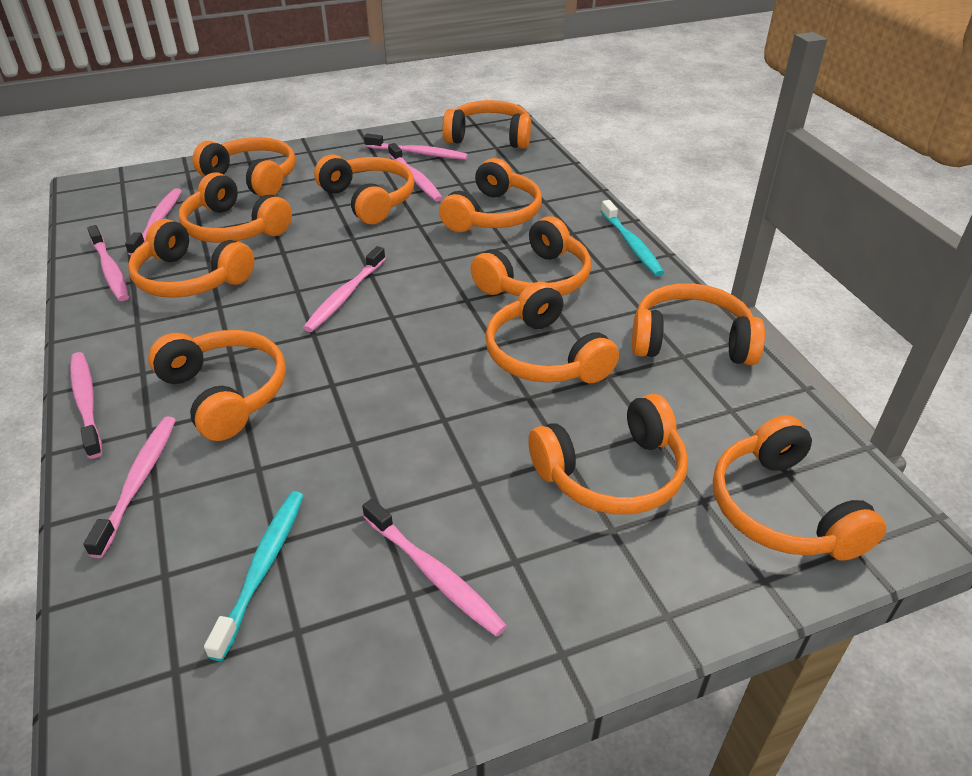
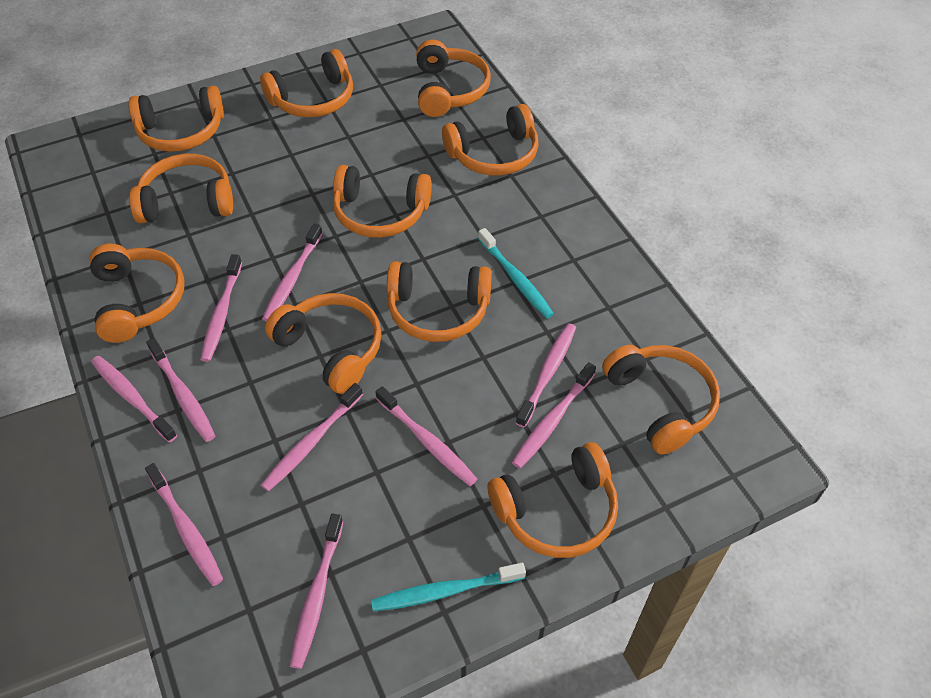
orange headphones: [128,219,254,298] [148,330,286,441] [179,173,292,243] [193,137,296,197] [314,154,414,224] [439,158,542,232] [443,100,531,149] [471,216,591,296] [485,282,619,383] [528,394,688,515] [632,283,765,365] [713,415,886,560] = 12 -> [89,243,184,343] [128,86,224,152] [129,154,233,223] [260,49,353,117] [265,293,382,394] [333,165,432,238] [387,261,492,342] [416,39,491,117] [442,104,539,176] [488,442,618,558] [602,345,720,454] = 11
pink toothbrush: [70,352,102,459] [83,417,176,558] [87,225,129,301] [125,188,182,256] [303,246,386,332] [362,499,507,637] [364,134,468,160] [388,143,443,202] = 8 -> [91,356,177,442] [145,463,223,586] [146,338,215,442] [200,254,242,362] [261,383,363,491] [262,224,323,322] [289,514,343,669] [376,386,477,486] [512,362,596,468] [516,323,576,428] = 10

